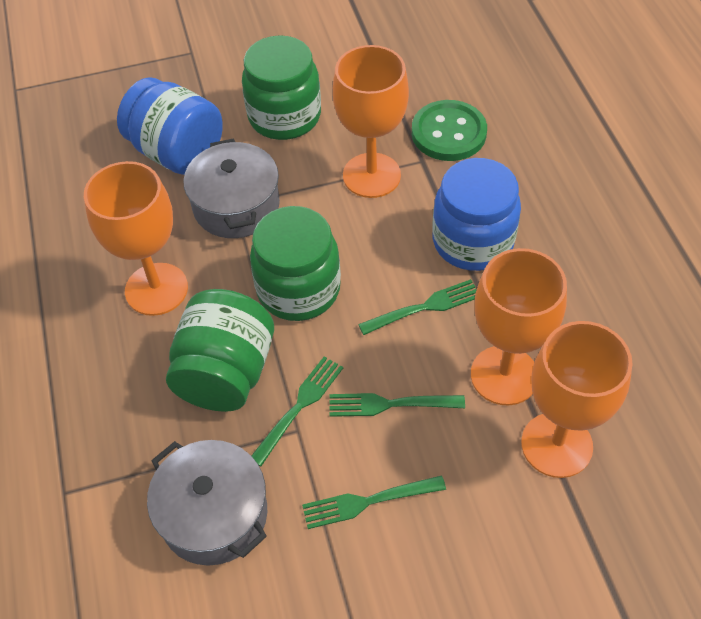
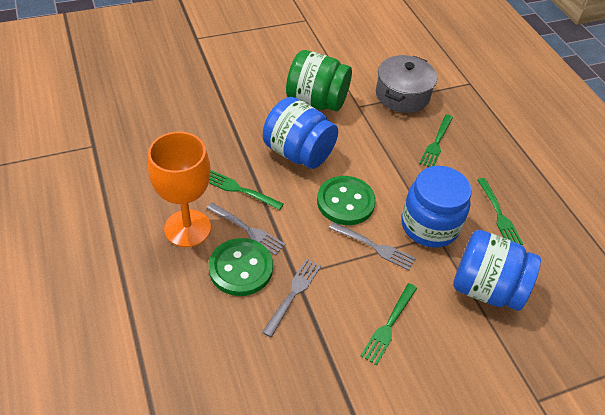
blue jar: [117,77,223,175] [432,158,521,271] = 2 -> [263,97,338,169] [401,166,472,248] [453,230,541,311] = 3
green button: [412,100,487,161] = 1 -> [209,238,273,296] [317,176,376,225] = 2
green jar: [166,289,274,412] [242,35,321,140] [250,206,341,321] = 3 -> [286,50,352,112] = 1
grey fork: none = 0 -> [206,203,285,255] [262,259,321,337] [329,222,416,270] = 3
grey pot: [147,440,267,566] [183,138,280,238] = 2 -> [376,55,437,113] = 1
orange goblet: [84,161,188,316] [333,45,409,198] [471,248,567,406] [521,321,633,478] = 4 -> [148,132,211,247] = 1

